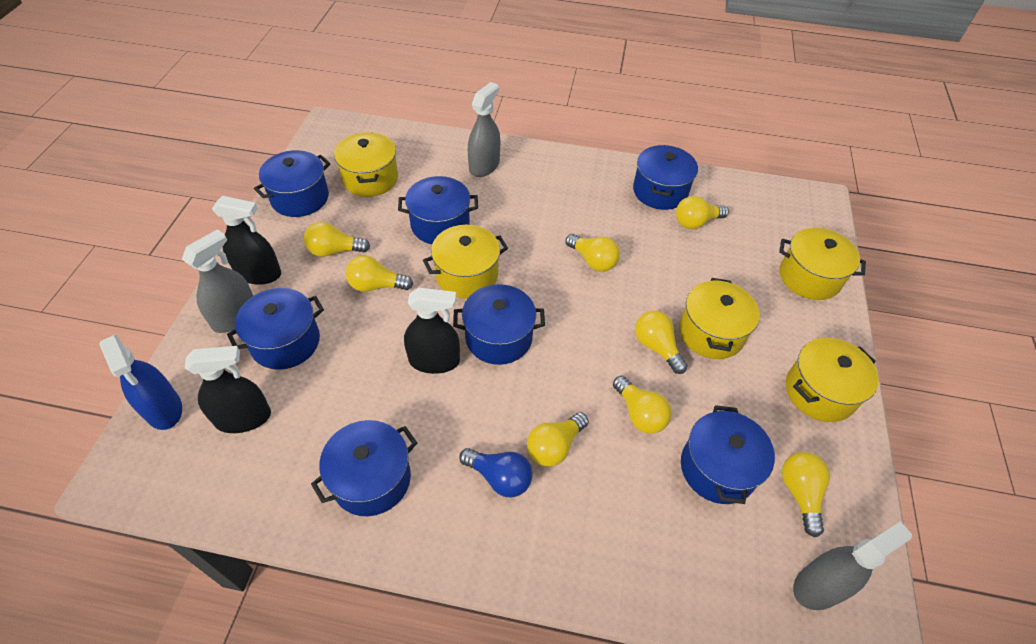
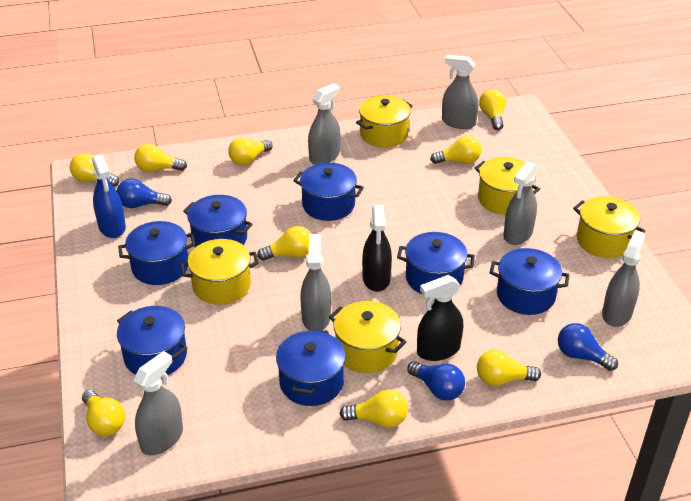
black spray bottle: [185,346,271,433] [212,196,281,285] [404,288,460,374] = 3 -> [362,205,392,292] [417,275,463,361] = 2
blue light bulb: [459,448,533,497] = 1 -> [117,178,172,208] [407,361,465,401] [558,323,618,371] = 3
grey spray bottle: [182,229,253,333] [468,82,500,177] [793,521,912,610] = 3 -> [133,351,183,455] [300,234,331,331] [308,83,340,165] [442,55,479,129] [503,162,537,245] [602,230,645,327] = 6
yellow light bulb: [304,222,370,257] [346,255,413,292] [527,412,589,467] [566,234,620,272] [613,376,672,434] [635,311,688,374] [676,196,729,229] [782,452,830,538] = 8 -> [70,153,119,187] [82,390,125,436] [134,144,187,172] [228,137,273,165] [257,226,311,261] [340,389,408,428] [430,135,482,164] [477,350,541,386] [479,89,506,130] = 9

